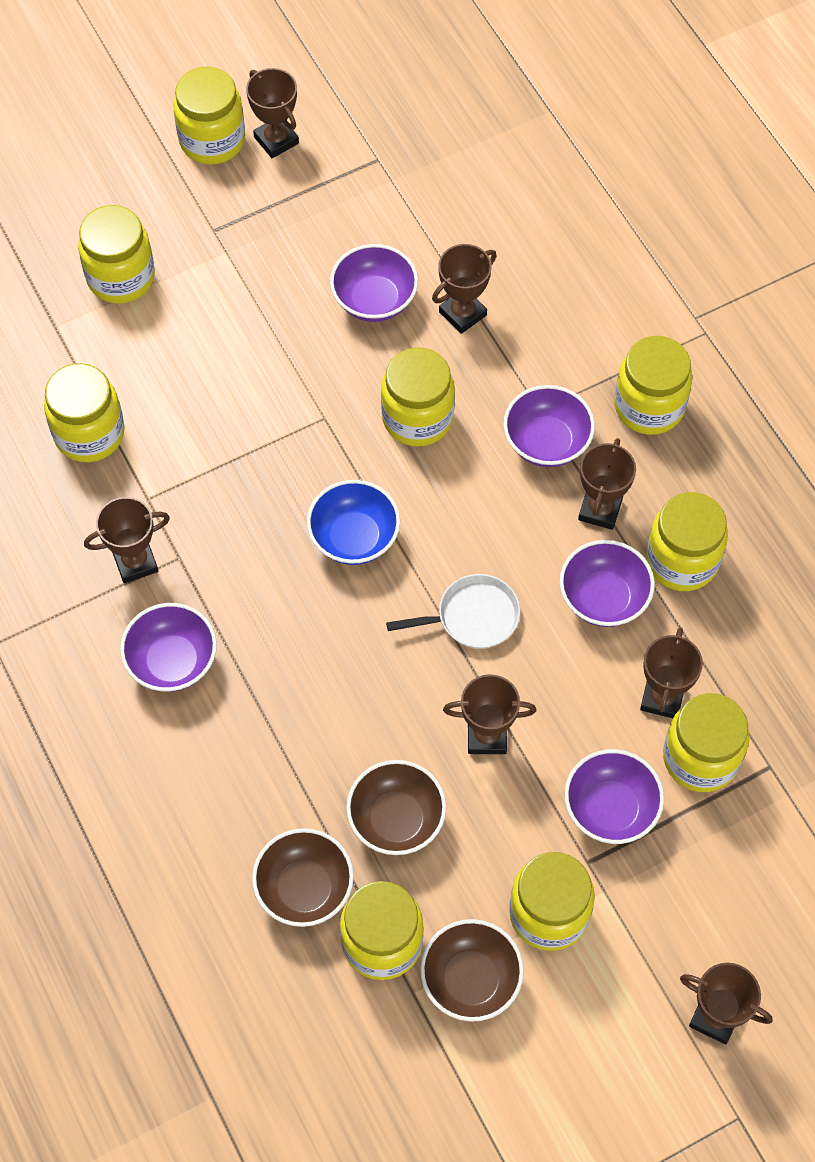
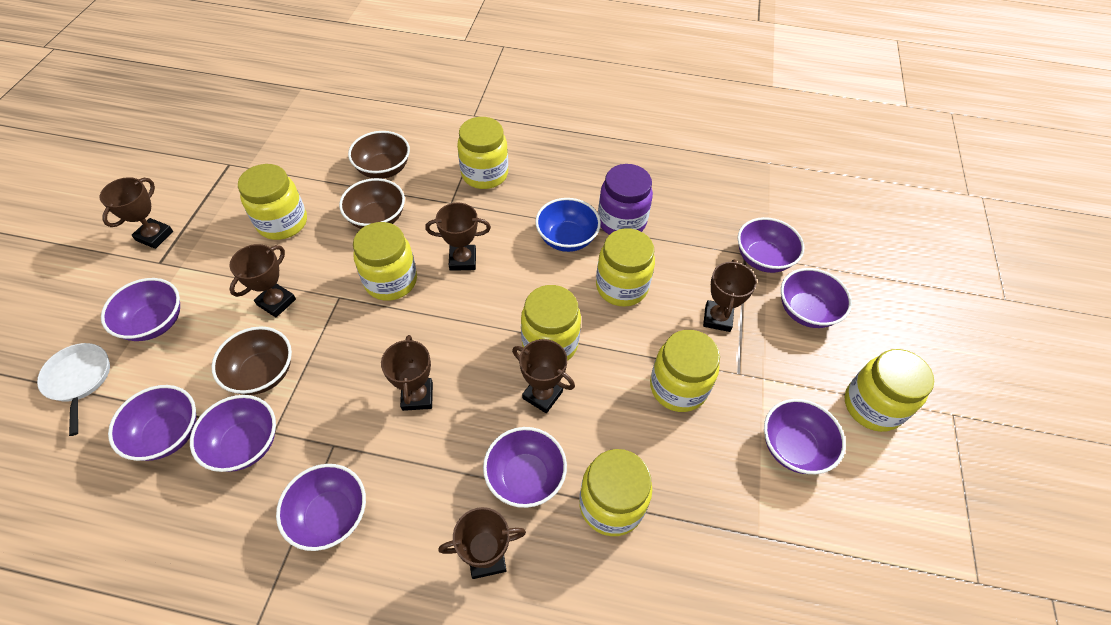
purple bowl: [120,603,217,692] [330,244,418,322] [503,385,595,467] [560,540,655,627] [564,749,664,844] = 5 -> [101,278,180,341] [108,385,196,461] [190,395,276,472] [276,464,366,551] [483,427,567,508] [738,217,804,273] [764,399,846,474] [781,268,852,328] = 8
purple jar: none = 0 -> [598,164,653,235] = 1
yellow jar: [44,363,125,462] [78,205,155,304] [173,66,245,165] [340,881,424,980] [381,347,455,447] [509,852,595,951] [614,336,692,435] [646,492,728,591] [663,693,749,792] = 9 -> [238,164,307,240] [353,222,417,301] [457,117,508,189] [521,285,581,361] [579,449,652,536] [596,228,655,307] [650,330,720,412] [845,349,934,432] = 8

